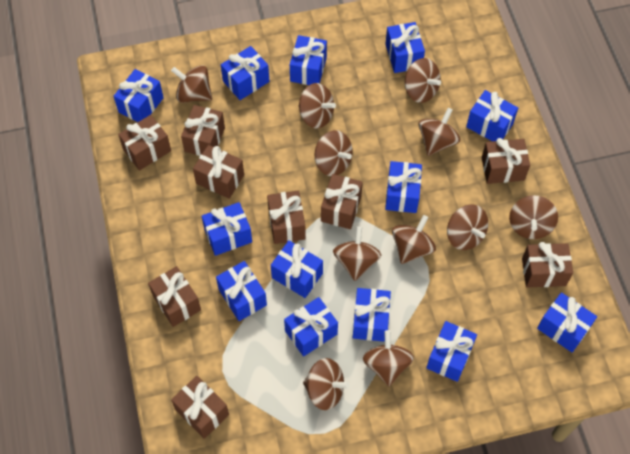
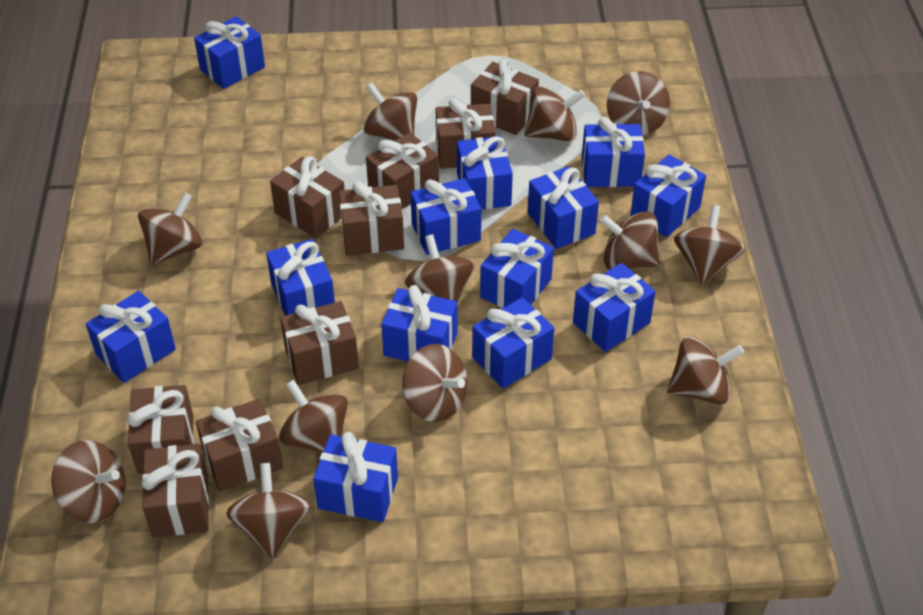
brown spinning top: [171,65,212,103] [299,83,336,128] [303,358,350,410] [315,130,353,176] [333,227,381,281] [363,330,414,386] [392,215,436,264] [405,58,441,103] [418,108,460,156] [447,205,488,250] [509,195,558,239] = 11 -> [51,440,125,523] [138,192,203,265] [226,463,311,560] [279,380,348,454] [363,83,417,141] [402,344,468,422] [405,234,475,303] [524,86,585,141] [599,212,660,270] [607,71,670,136] [667,336,744,405] [674,205,745,285] = 12

